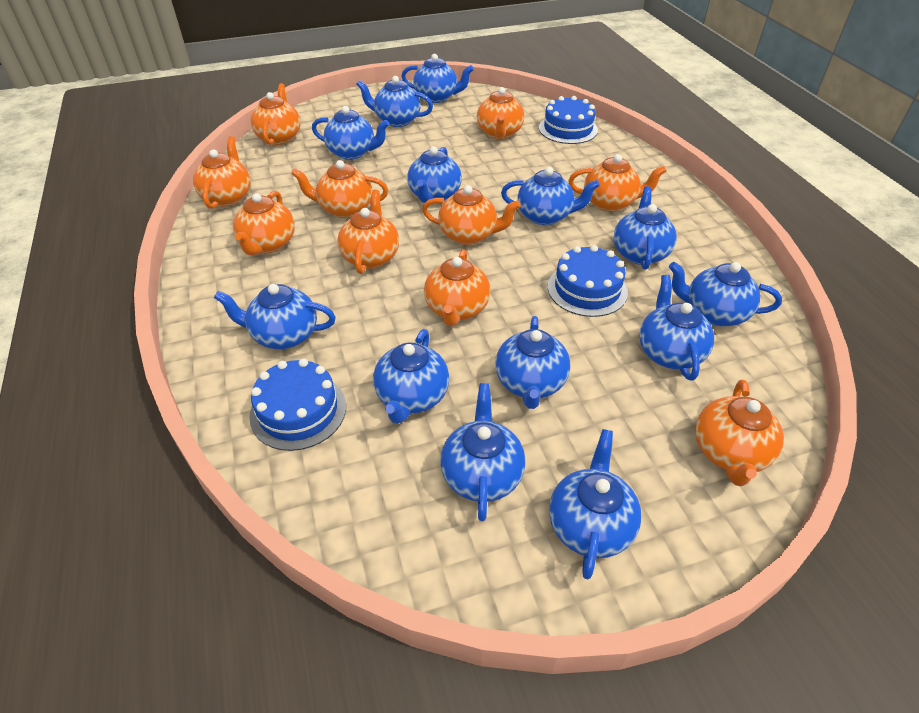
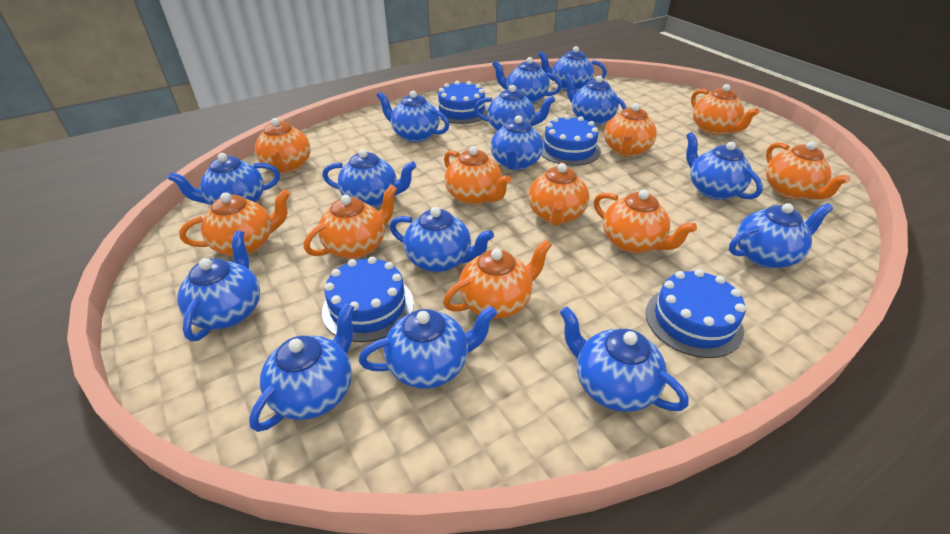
blue cake: [249,359,346,451] [539,96,598,144] [548,245,628,317] = 3 -> [322,257,414,342] [435,81,489,124] [541,115,601,166] [645,269,746,358] = 4
blue teapot: [214,284,336,349] [312,106,390,160] [356,76,433,127] [373,329,449,424] [401,54,474,103] [407,146,462,203] [440,383,526,521] [495,316,571,409] [501,167,600,225] [549,429,642,579] [614,186,677,270] [639,275,714,381] [669,262,782,326] = 13 -> [168,153,280,206] [177,231,260,342] [249,303,354,432] [322,149,416,207] [359,306,497,389] [376,91,449,142] [390,207,494,272] [474,85,555,131] [491,115,543,170] [492,57,562,104] [538,46,607,91] [560,306,689,412] [565,73,627,125] [686,132,763,200] [729,203,833,268] = 15

